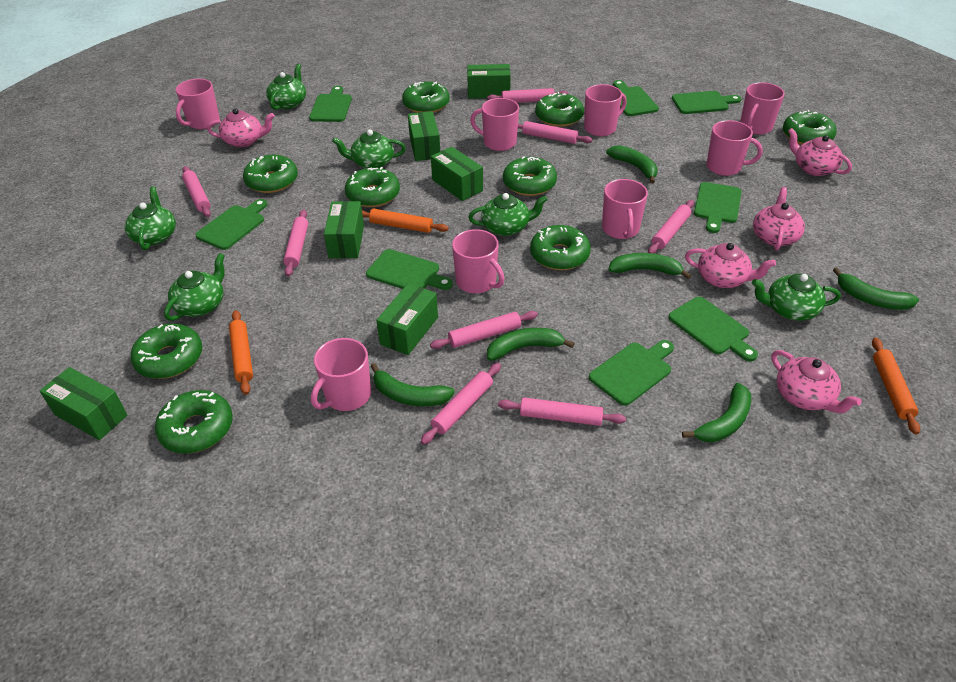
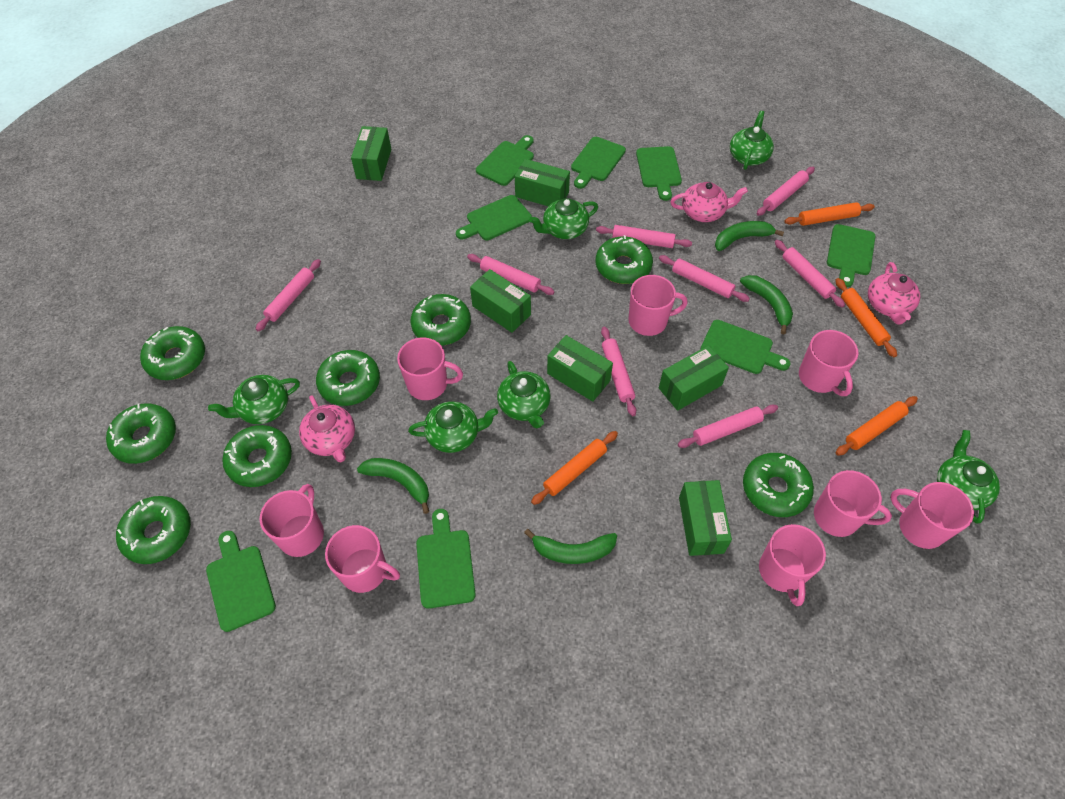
green banana: [370,363,455,406] [487,328,575,361] [606,145,658,184] [608,253,691,279] [682,383,751,443] [833,267,919,310] = 6 -> [357,458,429,514] [524,529,617,564] [715,221,784,251] [740,275,793,334] = 4
green donut: [130,324,202,379] [155,390,233,454] [243,155,298,193] [345,167,400,207] [402,81,449,113] [503,156,557,196] [530,225,591,270] [535,92,584,127] [783,110,836,145] = 9 -> [106,403,176,464] [116,496,191,564] [140,326,205,380] [222,425,292,487] [316,350,380,406] [411,294,471,346] [596,235,653,284] [743,453,814,517] = 8
orange rolling pin: [229,310,253,395] [362,209,449,233] [872,338,920,435] = 3 -> [531,431,618,505] [784,202,875,226] [835,278,897,357] [835,396,918,456] = 4
pink teapot: [207,108,275,147] [685,243,776,288] [753,187,805,251] [772,350,862,413] [788,128,852,176] = 5 -> [299,395,355,462] [670,182,748,222] [868,262,920,325] = 3

